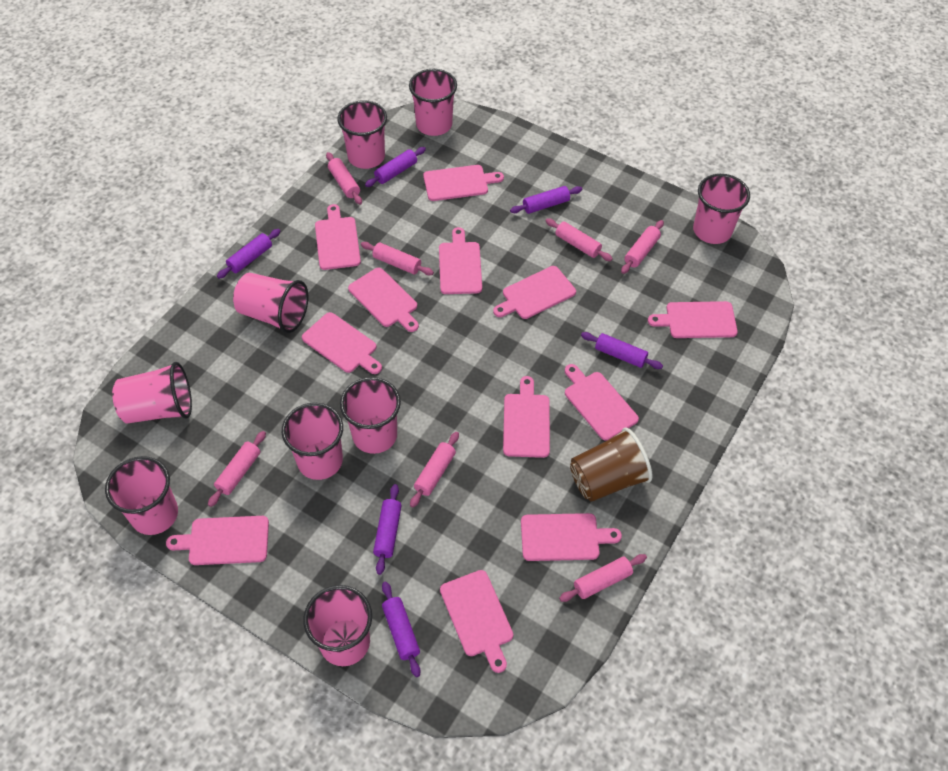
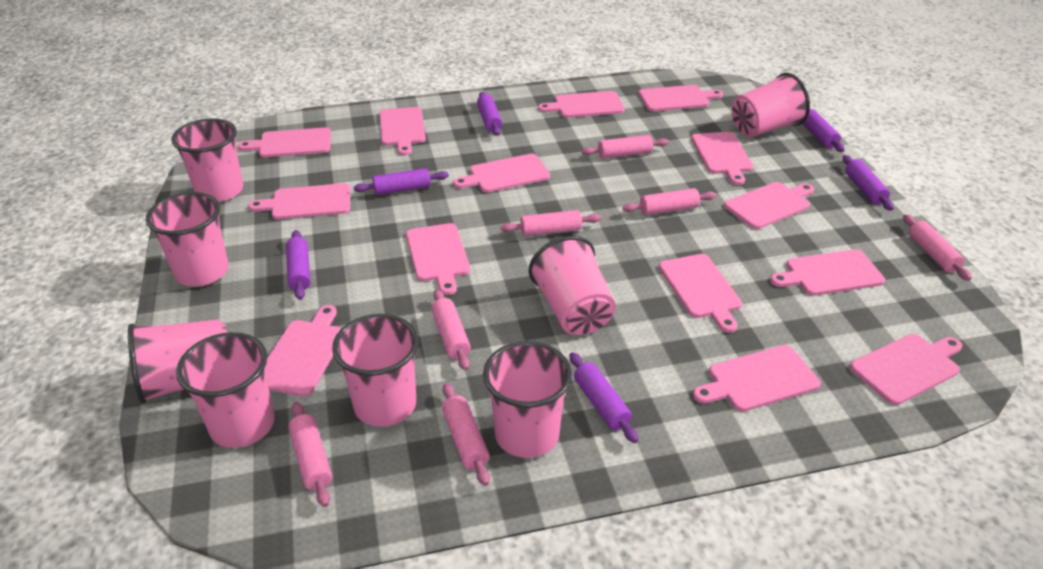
brown cup: [570,427,653,502] = 1 -> none = 0
pink cup: [105,456,178,535] [112,362,192,424] [233,273,308,333] [282,403,343,480] [303,585,372,666] [337,100,387,169] [340,377,401,454] [409,69,457,136] [693,174,750,244] = 9 -> [128,319,227,404] [146,192,229,286] [171,118,243,202] [176,332,275,448] [332,314,419,427] [483,341,572,458] [528,236,616,335] [732,73,810,137] = 8
pink cutting board: [166,516,269,565] [302,312,382,374] [315,204,361,270] [348,268,419,332] [423,165,504,201] [439,227,482,294] [440,570,513,673] [493,266,576,319] [503,376,550,458] [521,513,622,561] [565,364,639,441] [648,301,738,338] = 12 -> [238,127,331,157] [248,183,350,219] [265,305,342,396] [379,107,426,156] [406,223,470,295] [453,154,550,193] [538,91,625,118] [639,85,723,111] [659,254,742,333] [691,132,753,185] [693,345,821,412] [724,182,814,229] [770,249,885,296] [850,334,962,405] = 14

